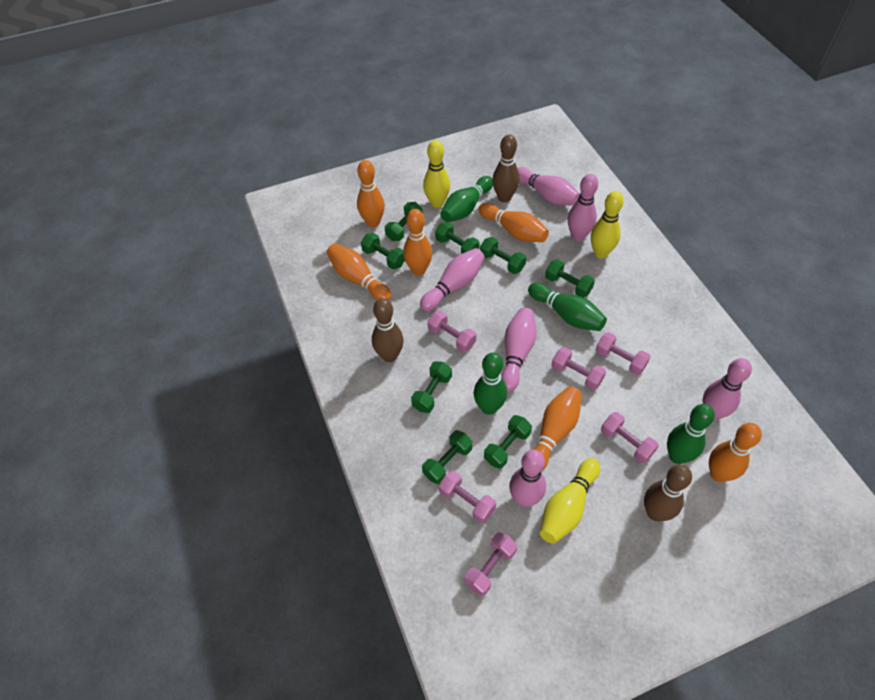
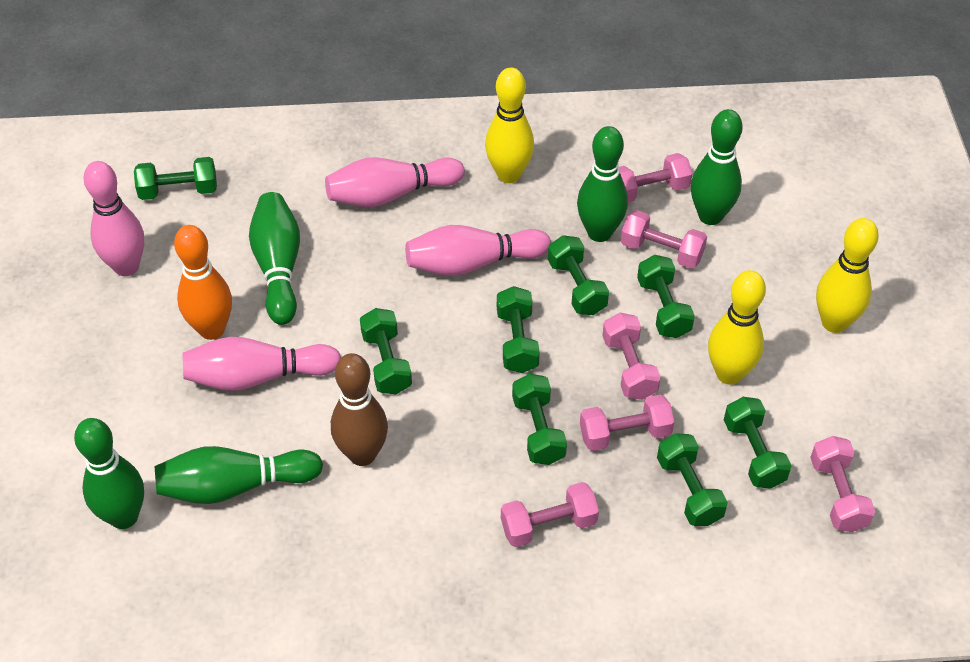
brown bowling pin: [372,298,404,362] [492,135,520,202] [644,464,692,521] = 3 -> [331,353,388,466] = 1
green bowling pin: [440,176,493,222] [474,352,507,415] [528,283,607,331] [667,404,715,464] = 4 -> [74,418,144,529] [155,446,323,504] [249,192,300,325] [577,126,628,242] [691,109,743,225] = 5
orange bowling pin: [327,243,391,300] [357,160,385,227] [403,209,432,275] [479,203,549,242] [533,386,582,472] [709,423,762,482] = 6 -> [174,225,232,340] = 1
pink bowling pin: [420,248,485,311] [501,308,537,392] [509,450,546,507] [517,167,580,206] [568,174,598,241] [703,358,752,421] = 6 -> [84,161,144,276] [183,337,341,391] [325,157,465,207] [405,225,551,276] = 4

